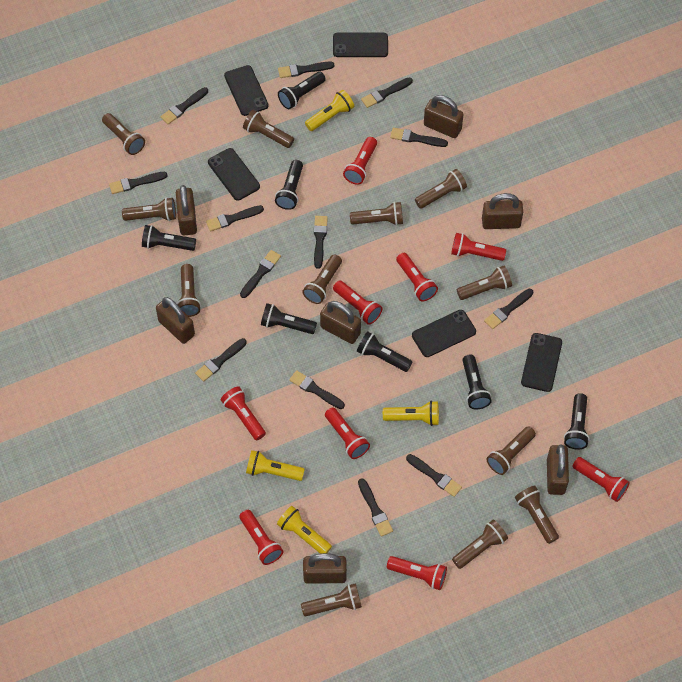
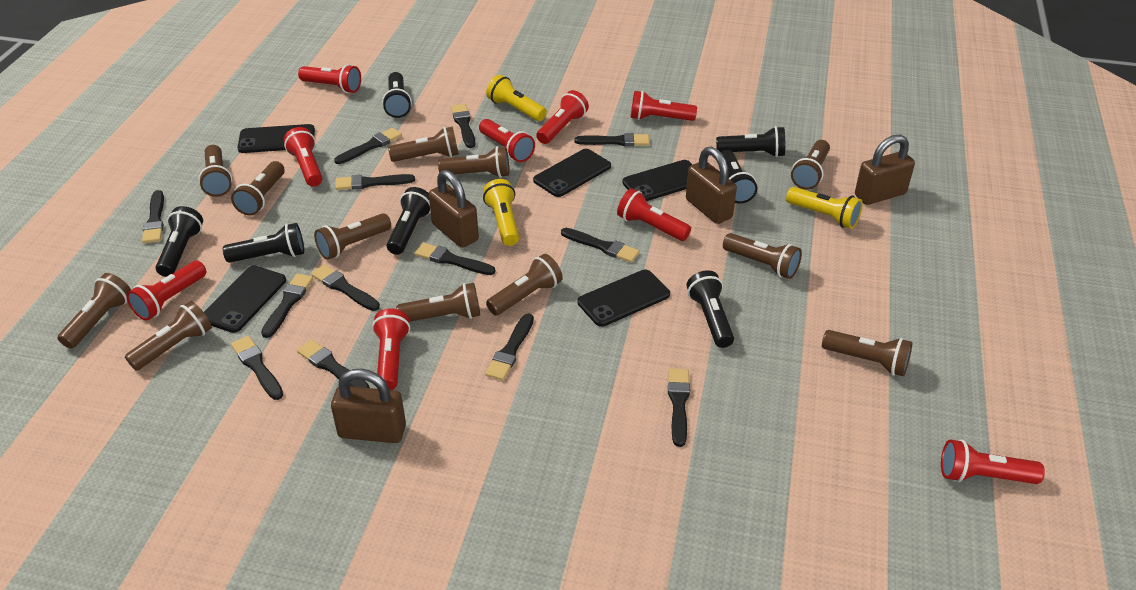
brown padlock: [156,297,195,344] [176,185,197,235] [303,553,347,584] [320,301,361,344] [424,95,464,138] [482,193,523,229] [547,444,569,495] = 7 -> [331,369,406,443] [429,170,479,248] [686,147,737,224] [855,135,915,205] = 4
yellow flashlight: [246,450,305,481] [277,506,332,554] [305,90,354,131] [383,401,439,426] = 4 -> [483,179,519,246] [486,75,547,121] [786,187,863,229] = 3

